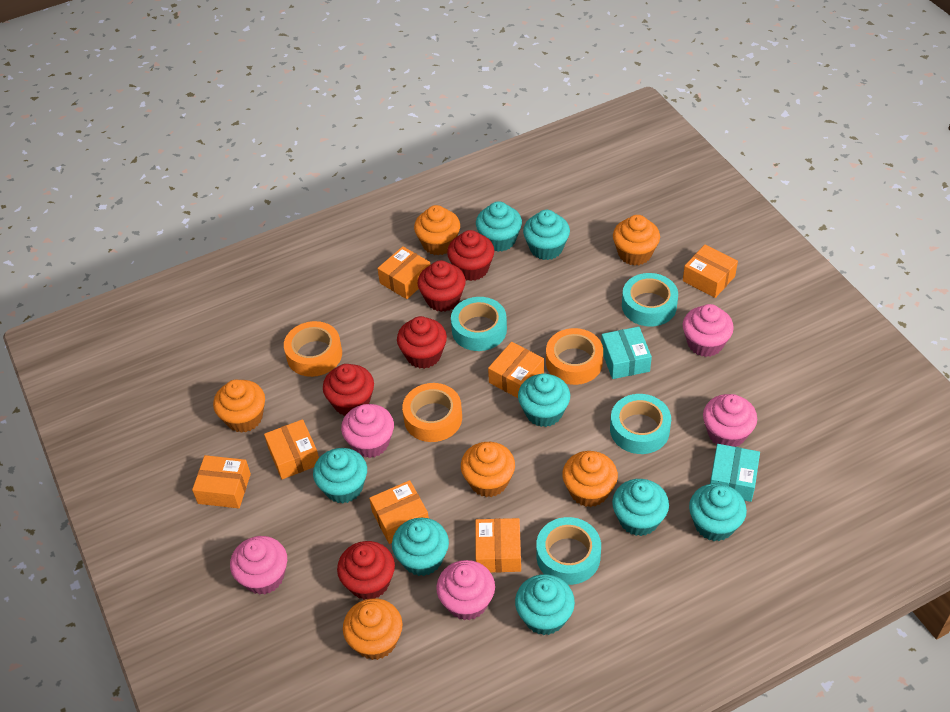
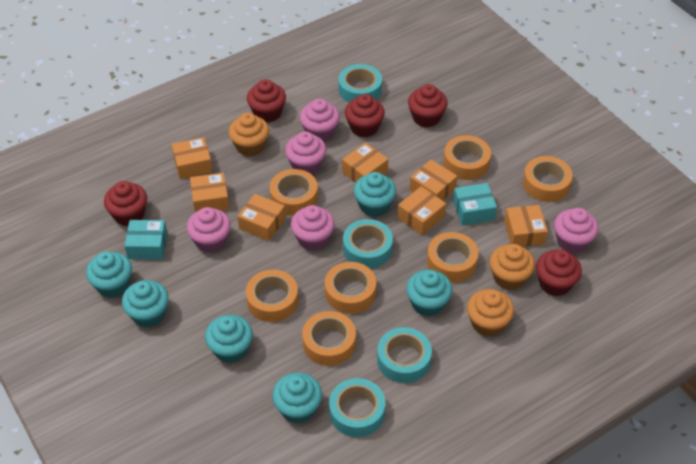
orange cupcake: [213,380,265,433] [343,598,403,660] [414,205,460,255] [461,442,515,497] [562,451,618,507] [613,215,660,266] = 6 -> [229,113,269,157] [467,289,514,337] [490,244,535,290] = 3
orange tape: [284,321,342,377] [402,383,462,442] [546,328,603,385] = 3 -> [246,270,298,322] [270,169,318,215] [302,311,356,366] [325,262,376,314] [427,232,479,282] [443,135,491,180] [523,156,573,202] = 7
turquoise cupcake: [313,448,367,504] [392,518,449,576] [476,201,522,252] [515,574,575,635] [518,373,570,427] [523,210,570,260] [612,479,669,536] [689,483,747,541] = 8 -> [86,251,132,298] [122,280,169,327] [205,314,253,363] [272,373,322,424] [354,172,396,217] [406,270,452,317] = 6

